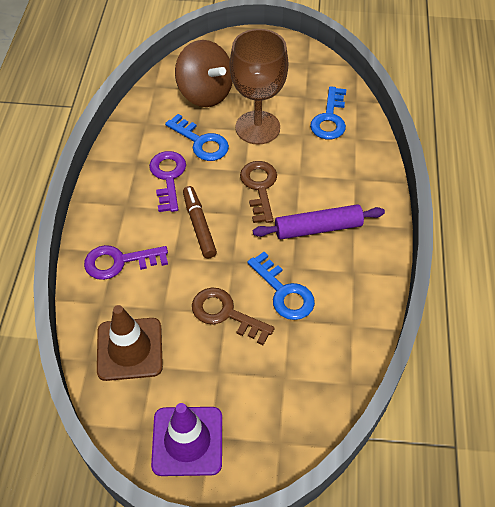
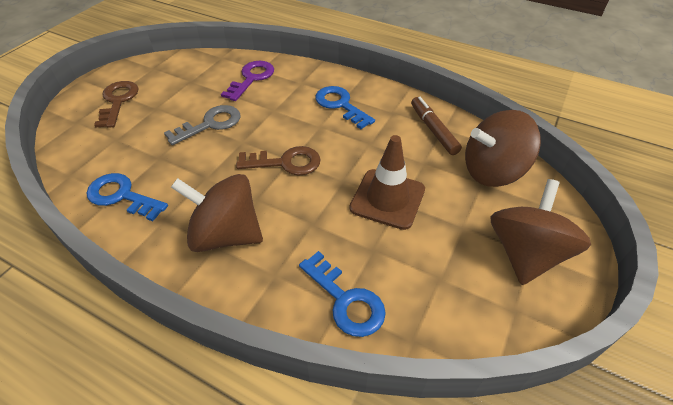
brown goblet: [230,29,288,144] = 1 -> none = 0
brown spinning top: [175,40,233,107] = 1 -> [171,174,263,252] [465,110,541,187] [490,179,591,285] = 3
grey key: none = 0 -> [164,105,241,145] = 1
purple key: [84,245,168,280] [149,151,186,212] = 2 -> [221,61,274,101] = 1
purple rolling pin: [253,204,385,239] = 1 -> none = 0
purple traffic cone: [151,403,222,476] = 1 -> none = 0

